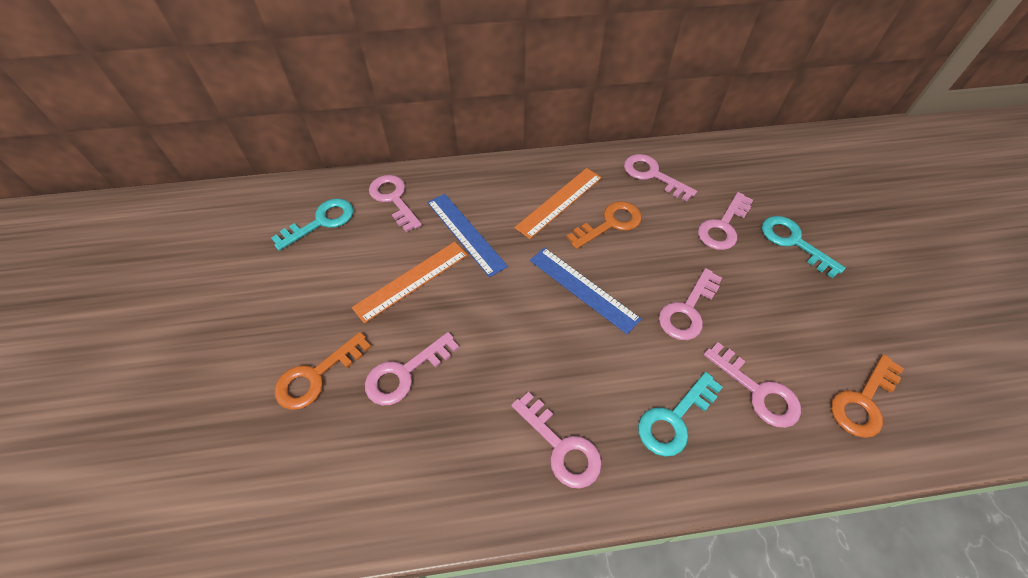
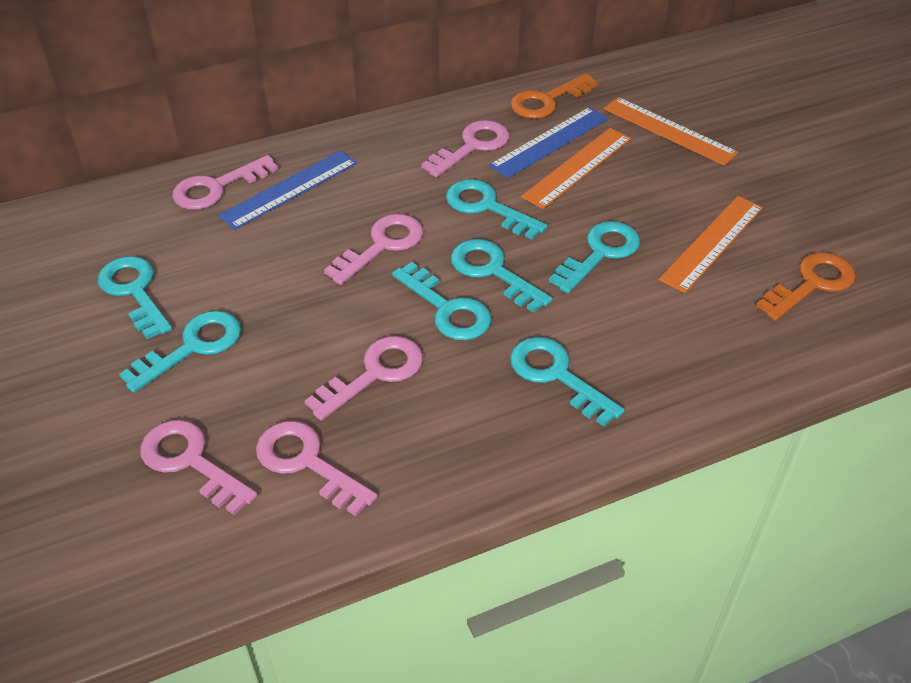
orange key: [275,332,371,410] [566,201,642,249] [831,354,904,438] = 3 -> [510,73,599,119] [756,252,856,321] = 2
orange ruler: [352,242,468,323] [514,168,602,239] = 2 -> [521,128,631,209] [604,97,738,166] [658,196,763,293] = 3
pink key: [365,332,459,405] [369,175,422,232] [511,392,602,489] [624,154,697,201] [659,268,722,340] [698,192,753,250] [704,342,801,428] = 7 -> [140,420,258,515] [172,155,279,210] [256,421,378,516] [305,336,423,421] [324,214,423,285] [421,120,509,177] = 6
turquoise key: [271,199,353,251] [638,372,723,457] [762,216,846,278] = 3 -> [98,256,172,339] [119,311,241,393] [392,262,492,340] [446,179,547,240] [451,239,553,313] [510,337,625,427] [549,221,640,293] = 7

